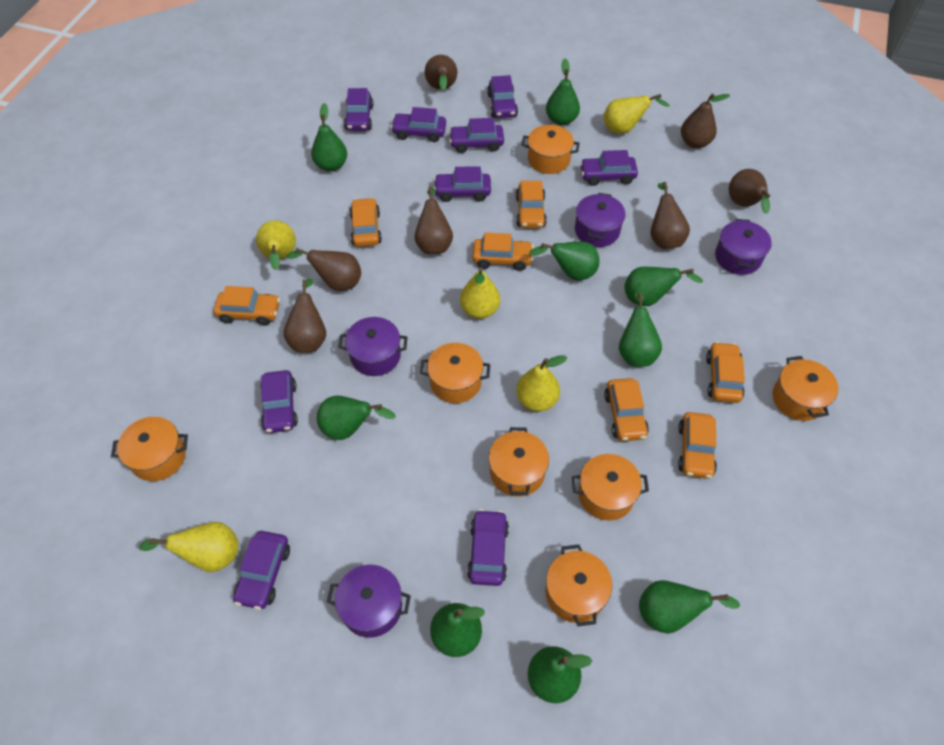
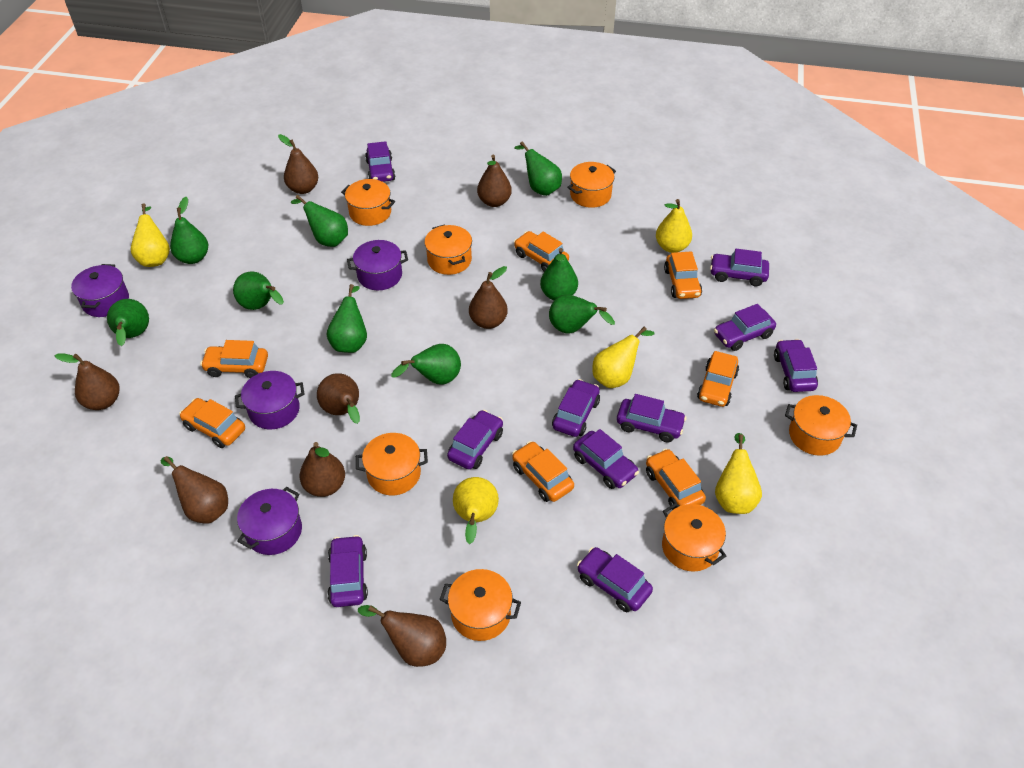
brown pear: [284,279,326,352] [287,248,361,291] [415,187,453,254] [425,55,457,90] [650,182,690,249] [681,93,730,148] [729,169,770,214] = 7 -> [54,353,120,410] [161,456,228,524] [278,134,318,194] [299,442,345,497] [317,373,360,424] [358,605,446,667] [469,266,508,329] [477,155,512,207] = 8
purple car: [234,531,290,610] [260,370,298,433] [344,88,373,131] [391,107,446,142] [434,166,491,202] [449,118,504,153] [467,509,509,586] [487,75,518,118] [580,150,638,186] = 9 -> [327,535,368,607] [365,141,395,182] [447,410,503,469] [552,379,600,437] [573,429,639,489] [577,547,653,612] [617,394,687,443] [710,249,769,286] [714,304,776,351] [774,339,818,392] = 10

